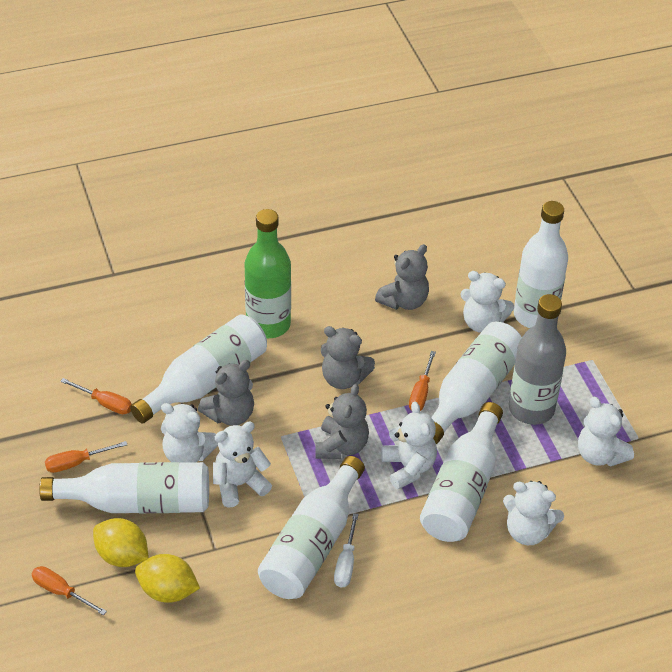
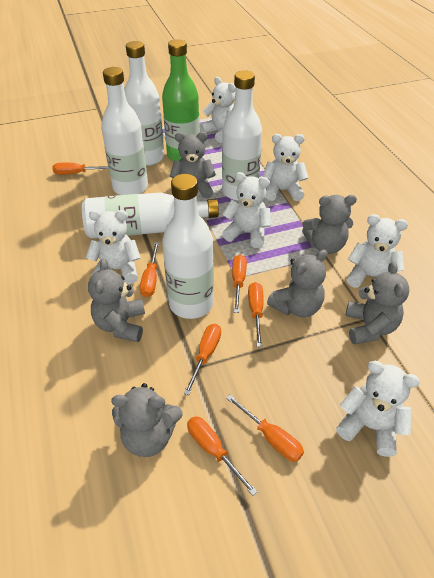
grey bottle: [509,294,566,425] = 1 -> none = 0
grey teddy bear: [198,360,254,426] [316,384,369,459] [321,326,375,389] [375,244,429,310] = 4 -> [88,258,145,342] [111,383,182,457] [170,132,216,198] [267,250,328,317] [302,195,357,254] [345,261,409,345] = 6
orange screwdriver: [31,566,107,615] [45,441,128,473] [60,378,132,414] [409,351,436,411] = 4 -> [52,163,109,175] [140,242,159,297] [184,324,221,395] [187,416,258,496] [226,395,304,462] [232,254,247,313] [248,282,264,347] = 7
white bottle: [39,462,209,513] [130,314,267,423] [258,456,365,599] [420,402,503,542] [431,322,522,444] [514,201,568,328] = 6 -> [82,192,219,239] [101,67,148,195] [124,41,164,166] [162,174,214,319] [222,70,262,201] = 5
white screwdriver: [334,513,359,588] = 1 -> none = 0
yellow lemon: [93,518,149,567] [135,554,200,603] = 2 -> none = 0

